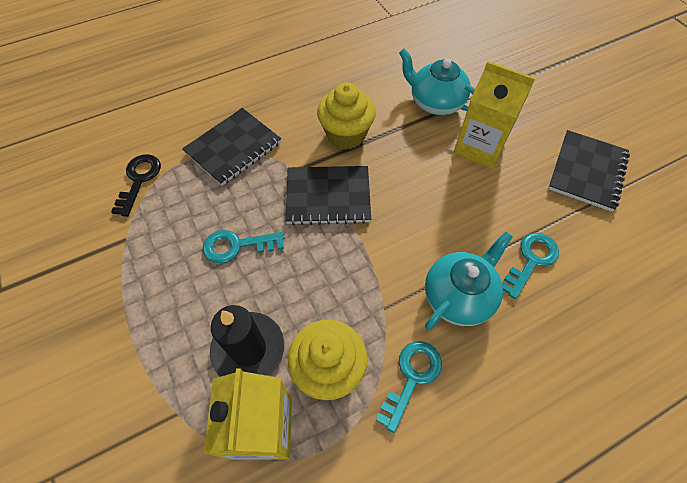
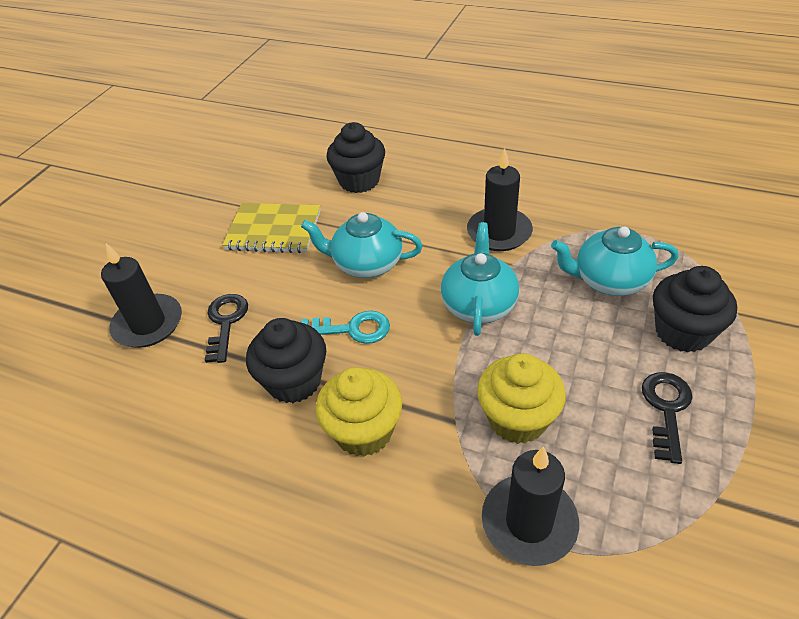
black candle: [210,305,284,377] = 1 -> [101,243,182,348] [467,148,533,251] [482,446,579,566] = 3
black cupcake: none = 0 -> [246,318,326,403] [326,122,385,193] [653,266,737,352] = 3
black key: [111,154,161,217] = 1 -> [205,294,248,363] [642,372,692,464] = 2
black notebook: [182,108,281,186] [285,166,371,225] [548,130,630,212] = 3 -> none = 0
turquoise key: [203,230,285,263] [376,341,442,433] [502,233,559,299] = 3 -> [301,311,390,344] = 1
turquoise teapot: [399,49,475,115] [425,231,513,330] = 2 -> [301,212,423,278] [441,222,519,336] [551,227,679,296] = 3
yellow carton: [204,369,292,460] [454,61,535,169] = 2 -> none = 0
yellow notebook: none = 0 -> [222,203,321,253] = 1

